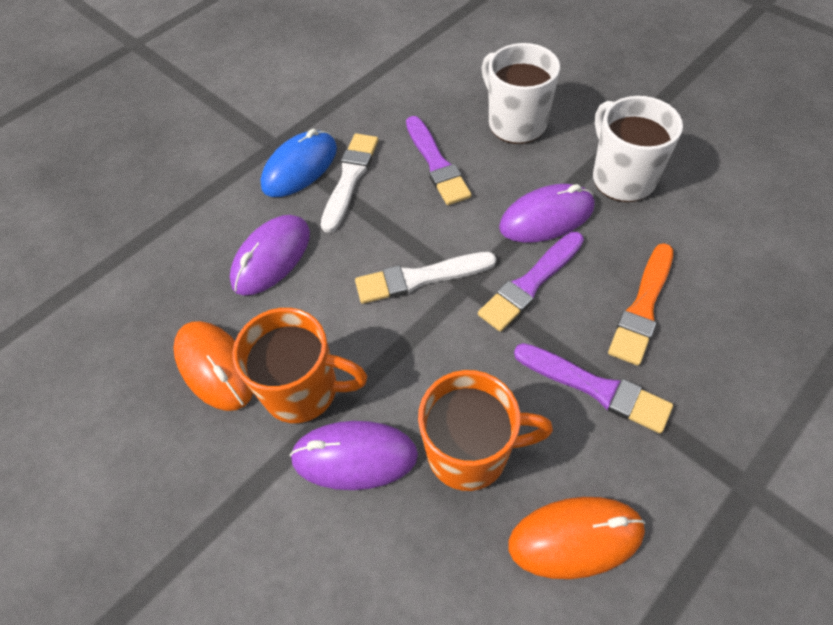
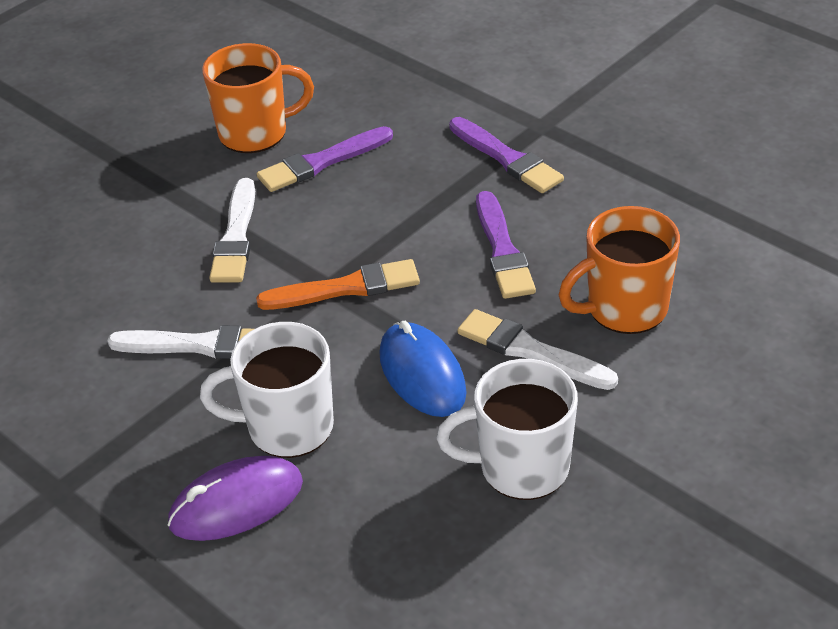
orange mouse: [173,321,253,411] [508,497,645,579] = 2 -> none = 0
purple mouse: [230,215,310,296] [290,421,418,490] [499,184,595,243] = 3 -> [168,456,303,541] = 1
white brush: [321,134,378,233] [355,252,496,304] = 2 -> [107,325,254,359] [209,178,255,283] [457,309,618,390] = 3

